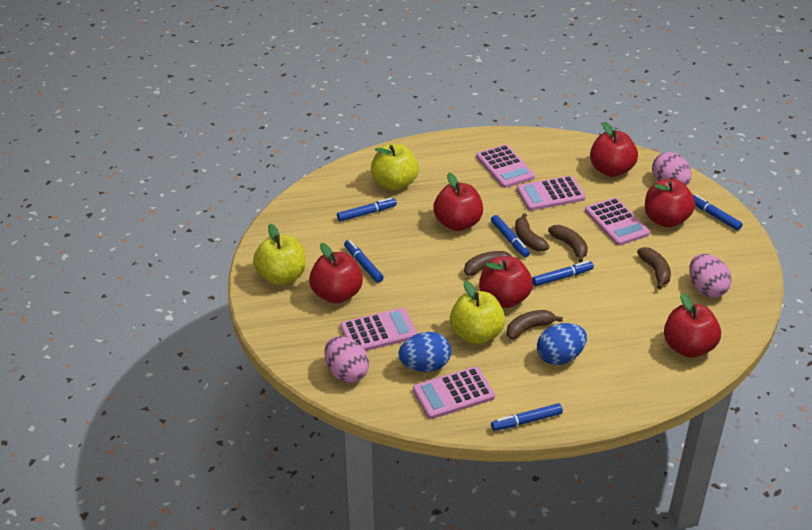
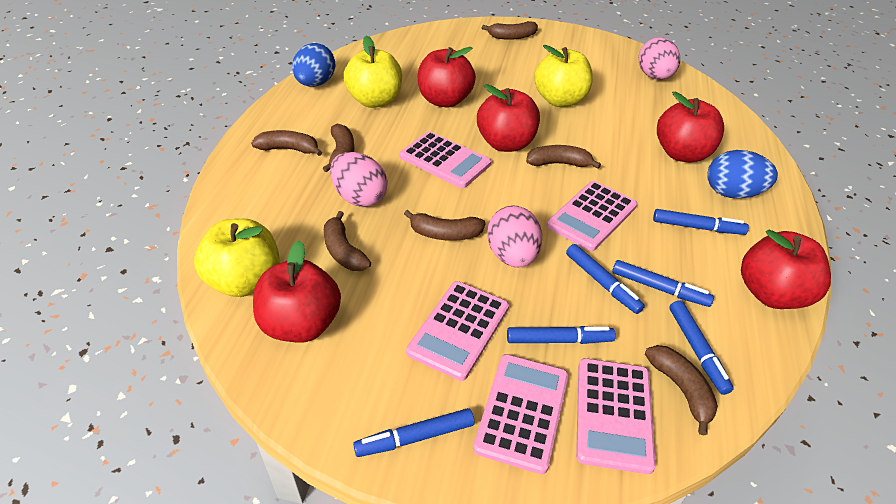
brown banana: [464,251,520,276] [506,310,563,339] [515,213,549,251] [548,225,588,262] [637,247,671,289] = 5 -> [251,130,322,156] [323,124,355,172] [324,211,371,271] [404,210,486,241] [482,21,538,40] [526,145,601,169] [645,345,718,436] = 7
red apple: [309,243,363,303] [433,173,483,231] [479,256,533,308] [590,122,638,177] [645,179,695,228] [664,293,721,358] = 6 -> [253,240,341,342] [418,47,476,108] [477,84,540,152] [657,92,724,162] [741,230,831,309] = 5

